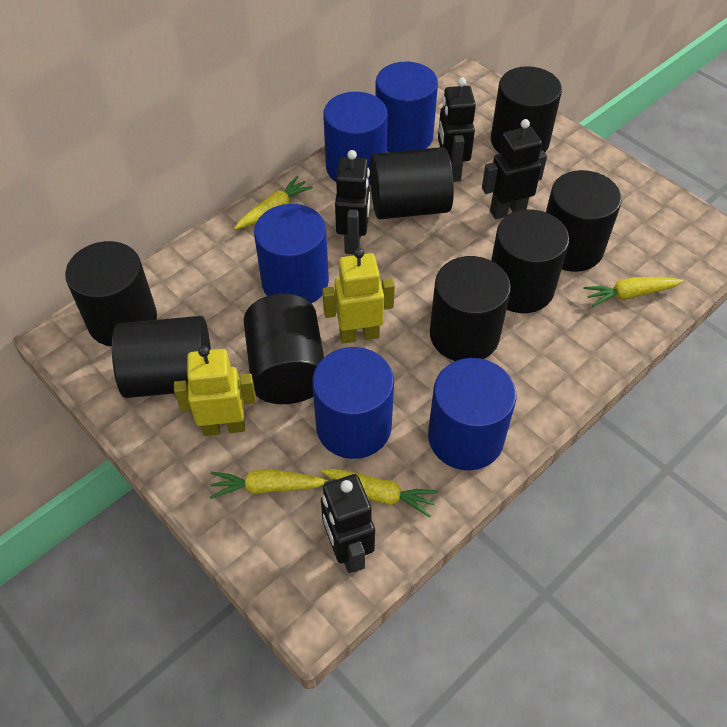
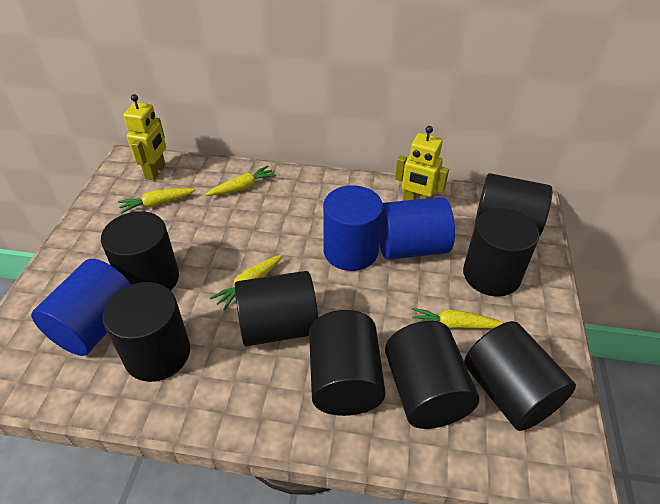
black robot: [321,474,375,573] [335,150,370,254] [438,77,476,182] [482,119,547,219] = 4 -> none = 0
blue cylinder: [254,204,329,303] [312,347,394,459] [323,92,388,185] [375,62,438,152] [428,358,516,470] = 5 -> [31,259,131,356] [323,185,383,271] [379,197,455,260] = 3

